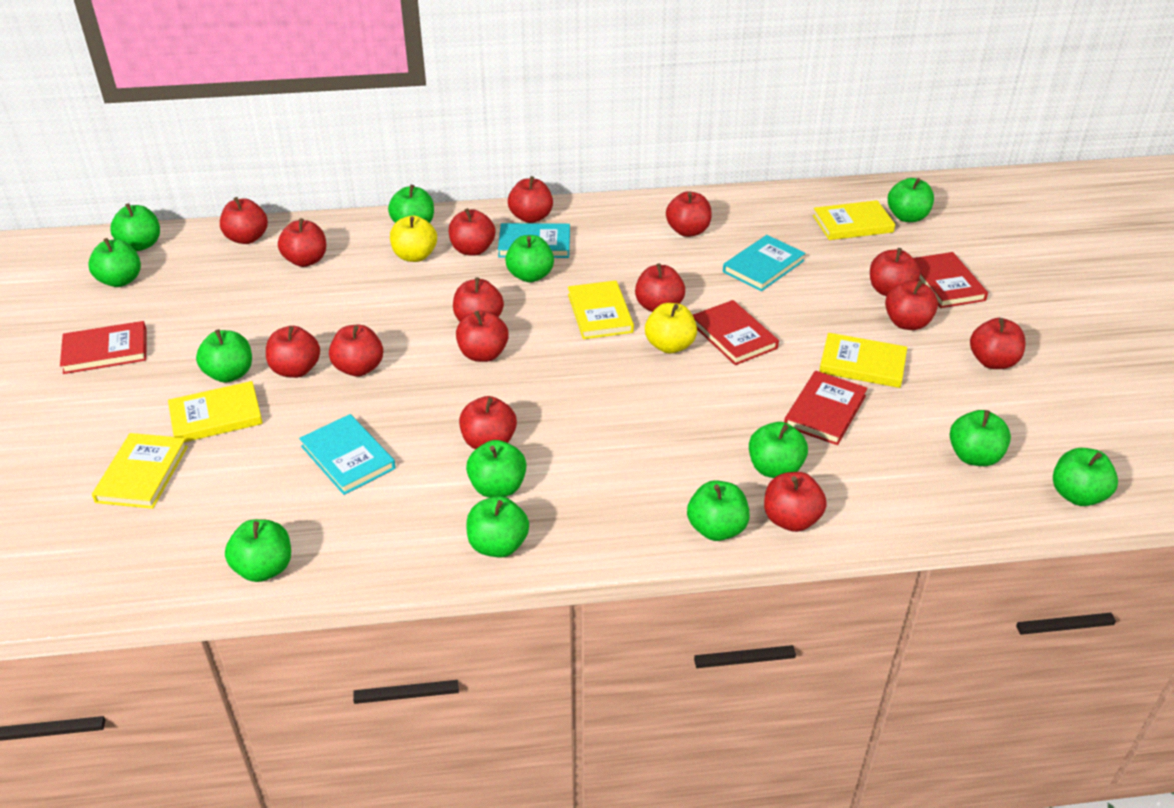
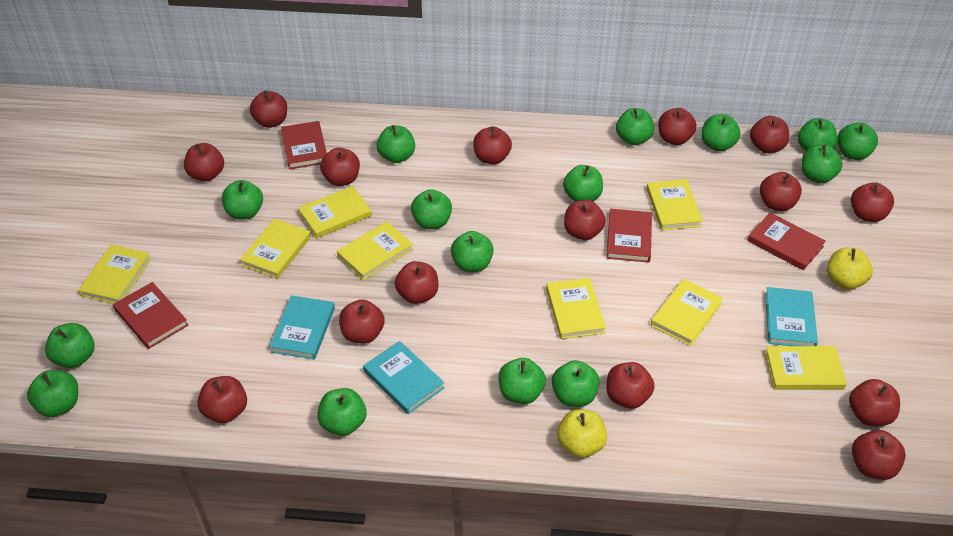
green apple: [88,238,141,287] [110,203,160,251] [196,329,252,383] [225,519,291,582] [388,185,434,223] [466,440,526,498] [466,496,529,558] [505,235,554,282] [687,480,750,541] [749,422,808,478] [888,178,934,222] [950,410,1011,466] [1053,448,1118,506] = 13 -> [27,370,78,417] [45,323,95,368] [222,180,263,219] [317,388,367,436] [376,125,415,163] [411,189,452,229] [451,231,494,272] [498,358,546,404] [552,360,600,407] [563,165,603,202] [616,108,654,145] [701,114,740,152] [798,118,838,151] [802,145,843,183] [838,122,878,160] = 15
yellow book: [92,433,188,509] [168,381,263,442] [568,280,634,339] [813,200,895,240] [819,333,907,388] = 5 -> [78,245,151,304] [240,219,311,279] [298,186,372,238] [337,221,413,281] [546,278,606,339] [646,179,703,231] [651,279,723,346] [765,346,847,390] = 8

